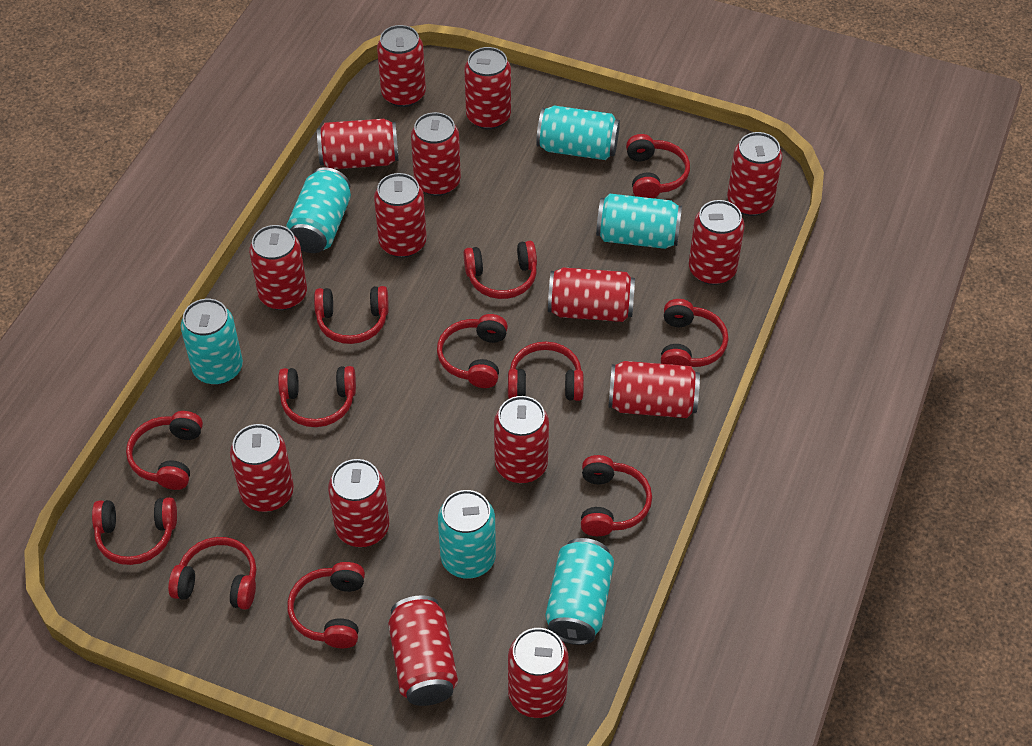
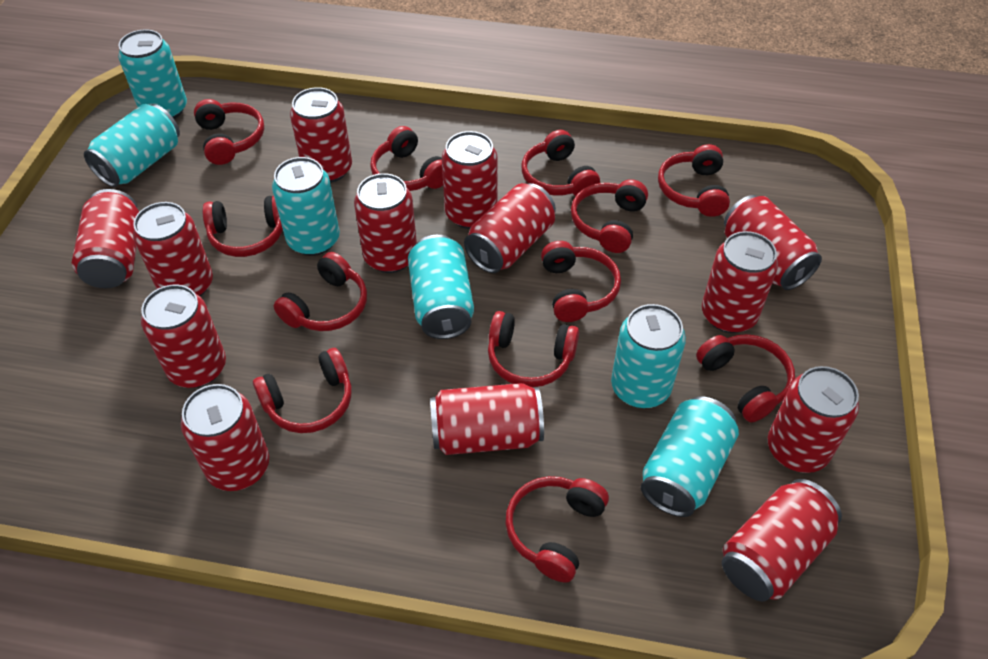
red can: [230,424,294,512] [249,225,307,310] [317,119,399,169] [328,459,389,547] [374,173,427,258] [377,25,426,107] [388,595,458,706] [411,112,461,196] [464,47,511,130] [494,396,549,483] [508,628,569,718] [548,267,635,322] [608,361,700,418] [689,200,744,285] [727,132,783,216] = 15 -> [72,189,139,288] [133,202,213,297] [141,284,226,388] [181,384,269,491] [290,87,352,183] [354,173,417,273] [430,383,544,455] [442,131,498,229] [464,183,556,273] [702,231,778,333] [722,479,842,601] [724,195,822,290] [768,366,859,473] = 13

